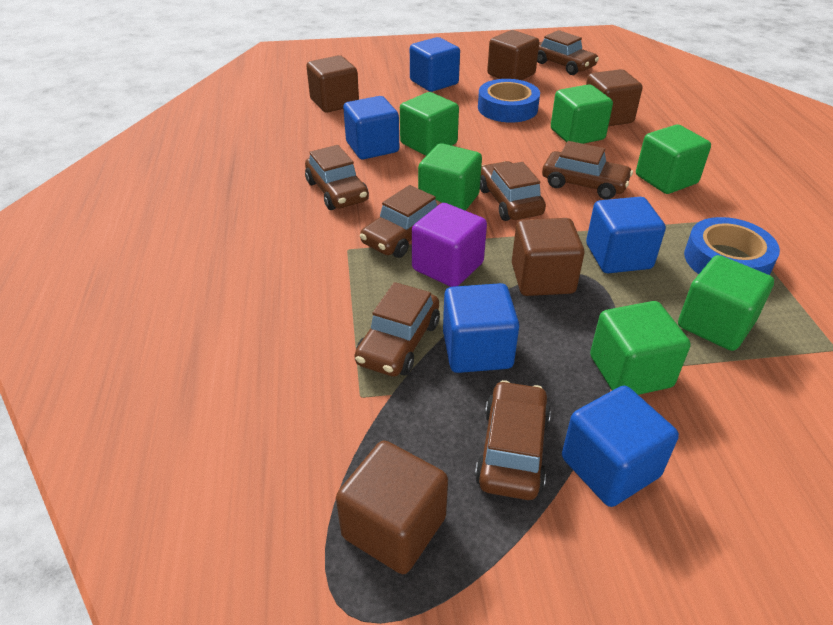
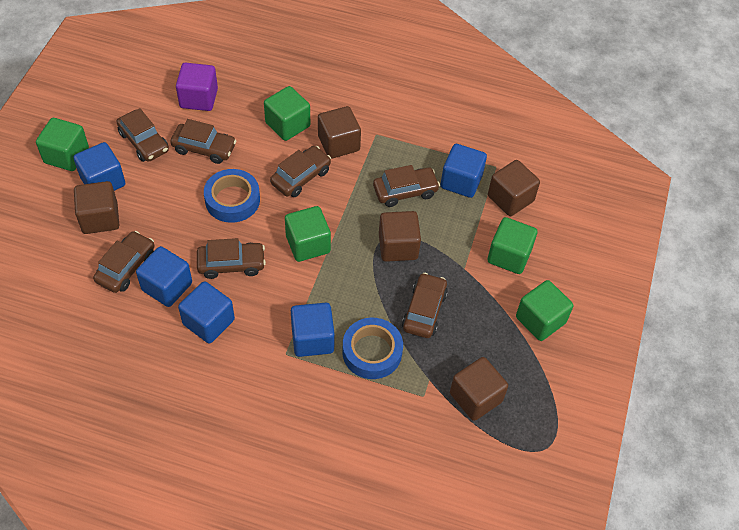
green cube: [400,92,459,156] [418,143,482,211] [551,84,613,144] [590,301,691,395] [636,125,711,194] [678,255,774,351] = 6 -> [36,118,89,171] [264,86,310,141] [285,206,331,262] [488,217,537,274] [516,280,573,341] = 5

